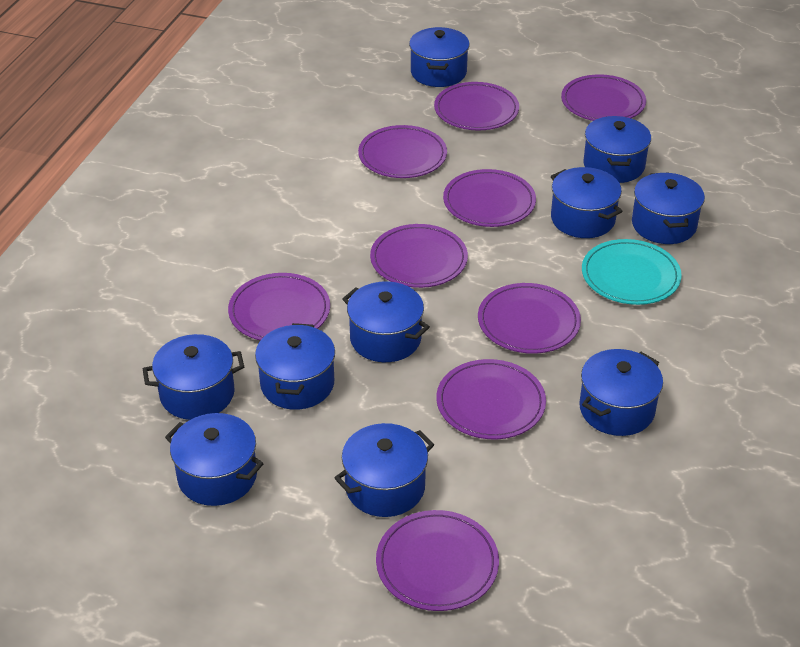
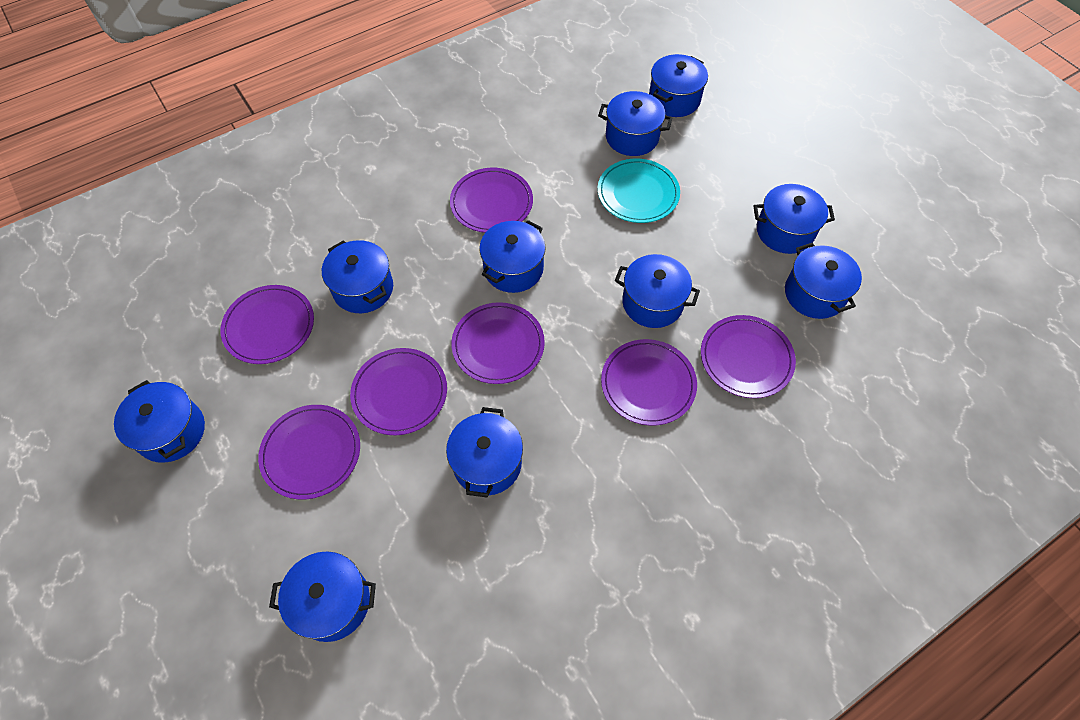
purple plate: [228,273,330,341] [358,125,447,178] [370,224,468,288] [376,510,499,611] [434,82,519,130] [436,359,546,439] [443,169,536,227] [478,283,581,354] [561,74,646,121] = 9 -> [221,285,314,364] [258,405,360,500] [350,348,447,435] [450,168,533,233] [452,302,545,384] [601,339,697,426] [701,315,796,398] = 7

